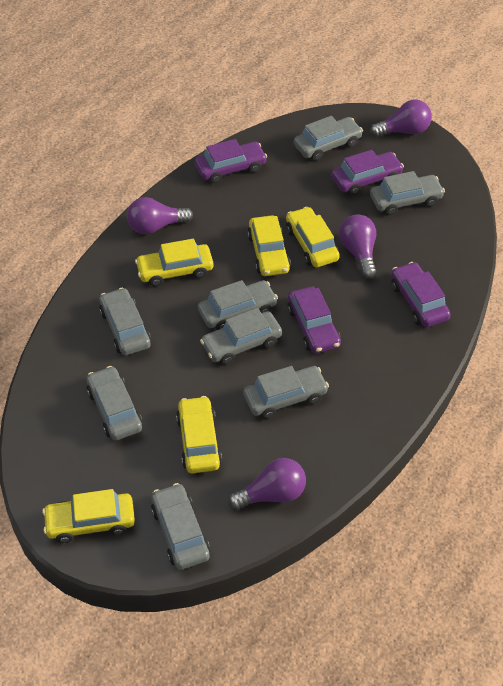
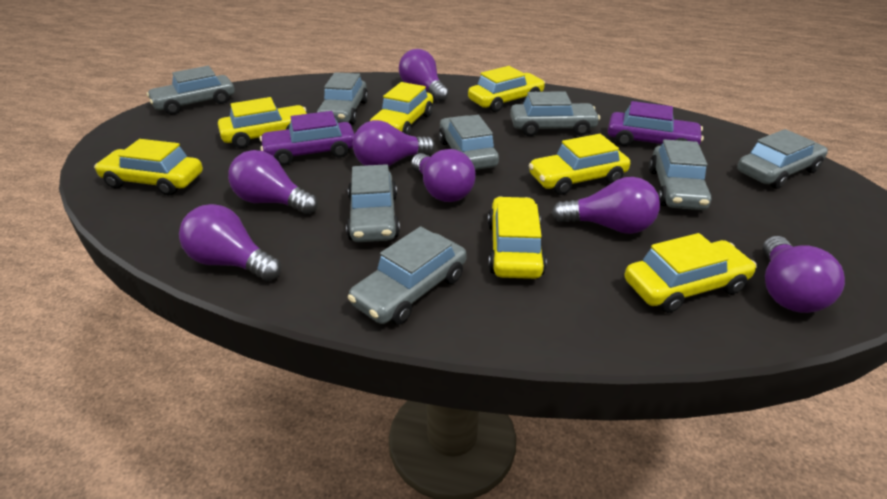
purple car: [195,139,267,183] [287,287,341,354] [331,150,404,195] [391,262,451,327] = 4 -> [259,111,354,166] [608,101,704,146] = 2
purple light bulb: [127,197,193,234] [228,458,306,510] [339,214,376,278] [370,100,432,137] = 4 -> [179,204,281,281] [228,150,318,215] [353,120,435,167] [399,49,449,102] [411,149,475,202] [552,177,660,234] [763,236,845,313] = 7
yellow car: [42,489,135,543] [135,239,214,287] [176,396,222,474] [247,215,291,276] [286,207,340,267] = 5 -> [94,139,203,195] [218,97,307,148] [370,82,433,135] [468,66,545,112] [488,197,547,279] [528,134,630,195] [625,233,757,313] = 7

